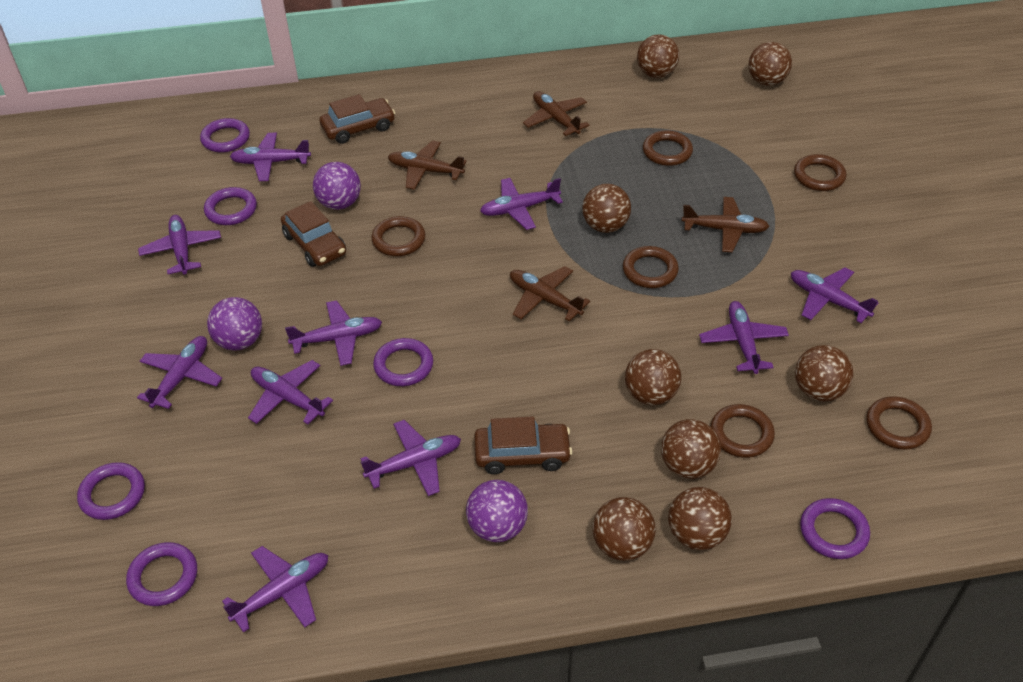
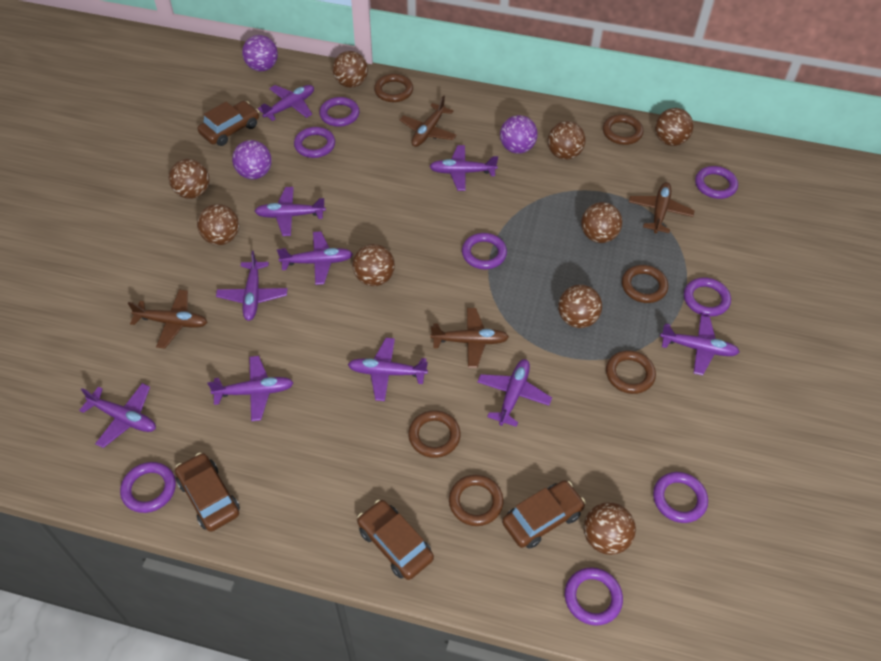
brown ball: [582,184,631,233] [592,497,656,561] [625,349,682,405] [637,34,679,78] [661,419,721,479] [668,487,732,550] [748,42,792,86] [795,345,853,401] = 8 -> [169,159,210,199] [197,204,239,245] [332,51,368,88] [352,244,395,286] [548,121,586,160] [558,285,602,328] [581,202,622,243] [584,502,636,555] [655,108,693,146] = 9
brown car: [281,201,346,267] [319,94,395,144] [474,416,572,474] = 3 -> [175,453,240,532] [198,101,259,146] [357,500,434,580] [502,480,586,549] = 4
purple ring: [77,462,145,520] [126,542,197,606] [200,118,250,153] [204,187,257,225] [373,338,433,386] [800,498,870,559] = 6 -> [120,462,176,513] [294,127,335,158] [319,97,359,127] [462,233,507,269] [565,568,623,626] [653,472,708,523] [684,277,731,317] [695,166,738,199] = 8

